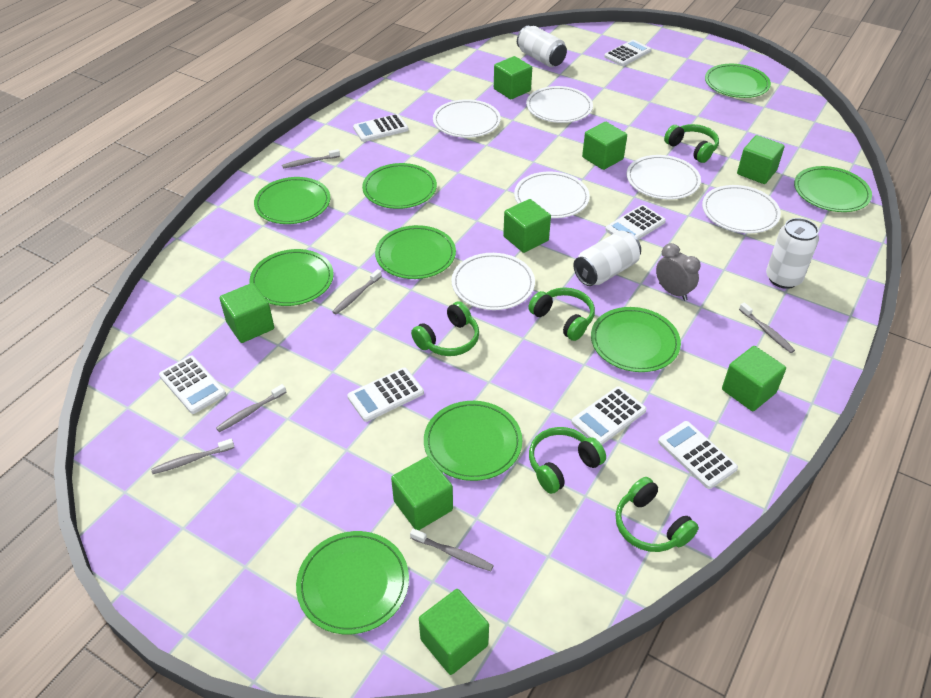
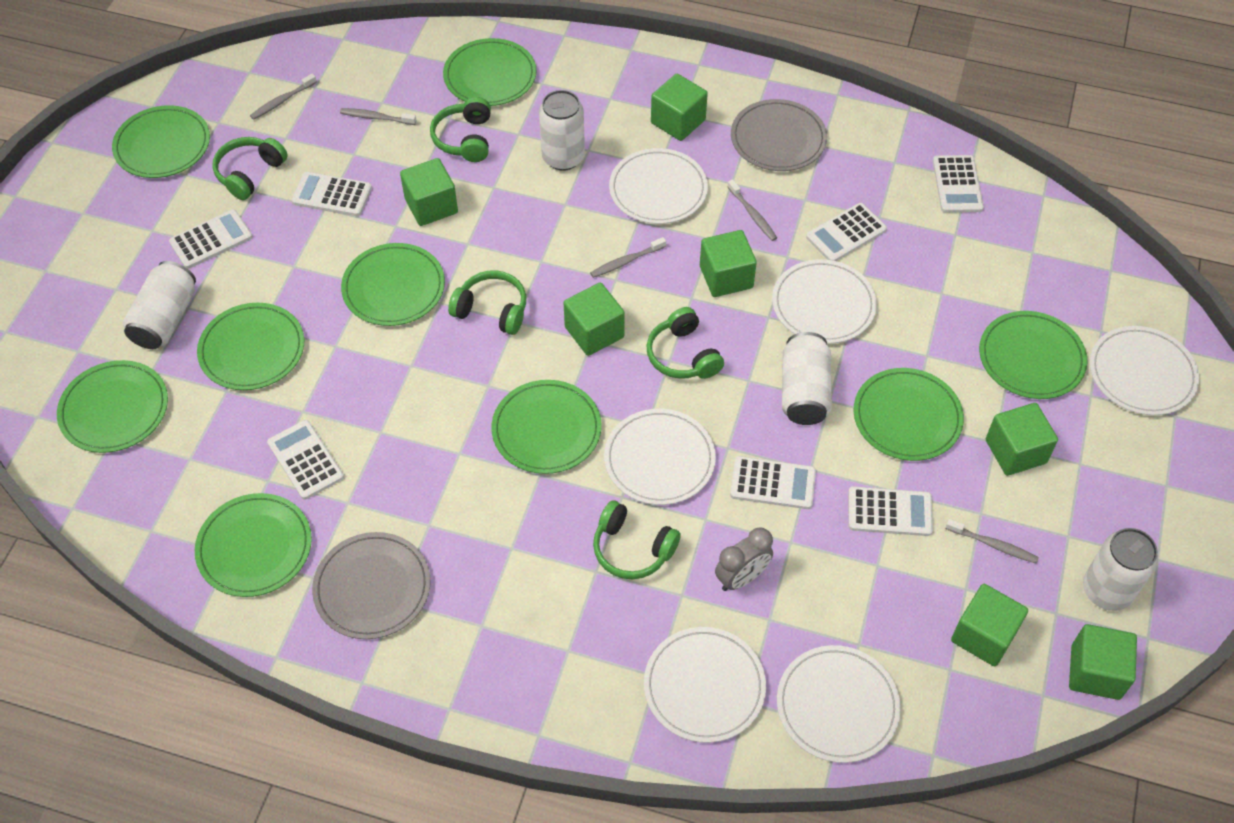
green cube: [220,283,274,343] [391,457,453,530] [419,589,489,675] [494,56,532,99] [503,199,551,253] [582,122,627,170] [722,346,786,411] [737,135,785,184] = 8 -> [400,158,458,226] [564,283,625,356] [651,74,708,141] [700,230,757,297] [951,584,1028,667] [986,403,1058,476] [1069,624,1137,700] = 7
grey plate: none = 0 -> [312,532,430,639] [731,99,827,171] = 2
grey toothbrush: [151,438,234,474] [216,384,286,432] [282,149,340,168] [332,269,382,314] [410,528,494,571] [739,302,795,353] = 6 -> [250,74,317,120] [340,108,416,125] [590,237,666,278] [728,179,777,241] [946,519,1039,564] = 5
white can: [517,26,567,67] [573,231,641,286] [766,218,819,289] = 3 -> [123,261,196,349] [539,90,585,171] [782,332,832,425] [1083,528,1158,611] = 4

